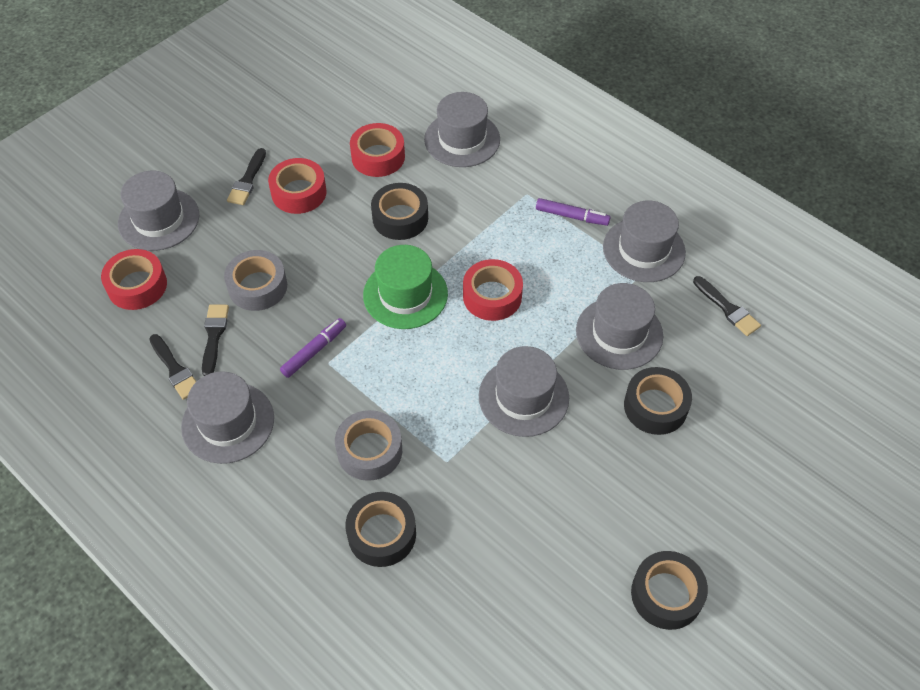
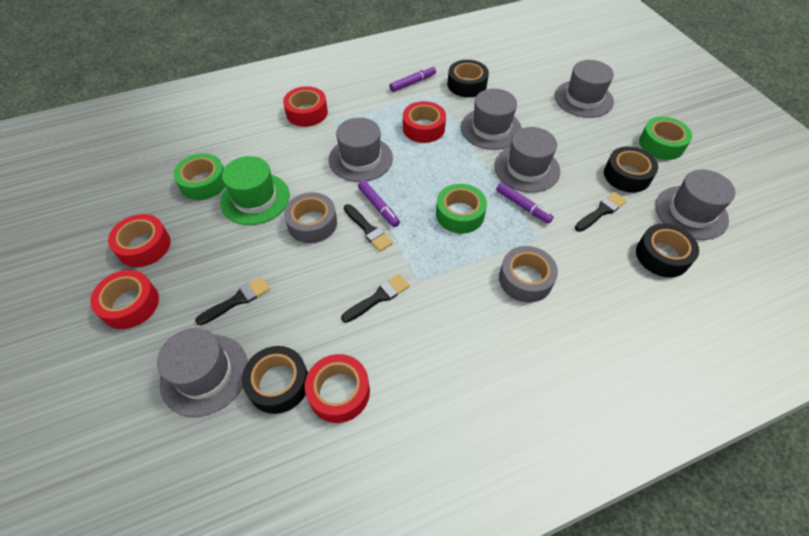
green tape: none = 0 -> [173,153,226,200] [436,184,487,233] [639,117,692,160] = 3
purple marker: [280,318,346,378] [536,198,610,226] = 2 -> [358,180,400,227] [389,66,436,92] [496,182,554,224] = 3
red tape: [101,249,167,310] [268,158,327,214] [350,123,405,177] [463,259,523,321] = 4 -> [90,270,159,329] [108,214,171,267] [283,86,328,127] [305,354,370,423] [403,101,446,143] = 5

